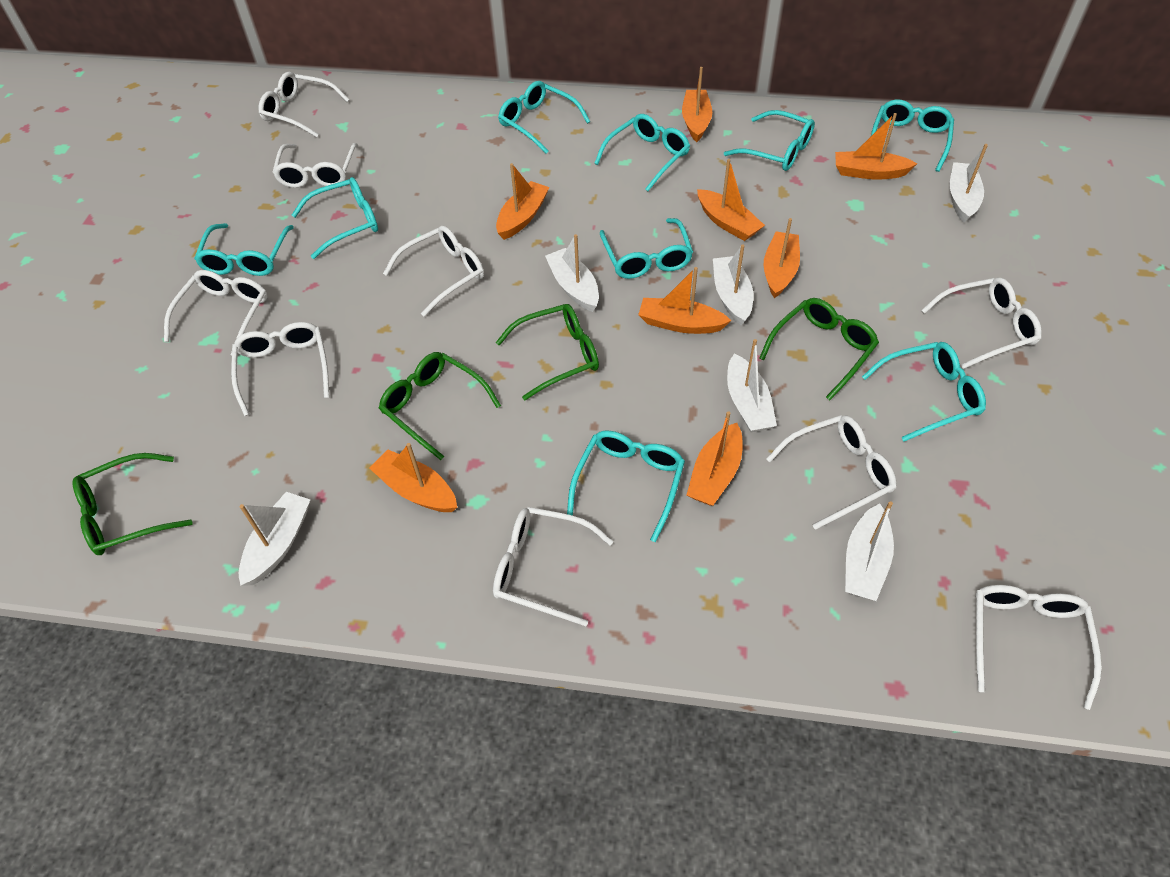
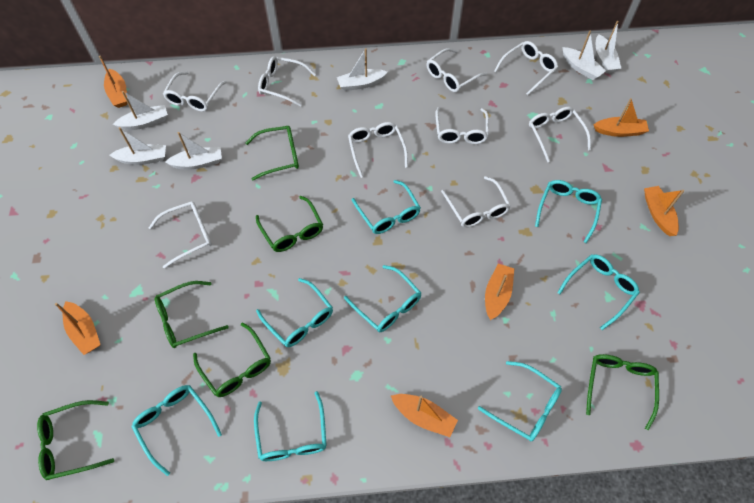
green glasses: [72,453,192,555] [379,352,501,460] [496,304,599,401] [759,298,879,401] = 4 -> [37,400,114,480] [155,281,229,348] [193,322,271,397] [246,126,299,180] [256,196,323,252] [586,354,659,430] = 6
orange boat: [369,443,457,512] [496,163,549,240] [638,267,731,334] [682,67,712,142] [687,411,743,506] [697,159,765,241] [764,218,800,298] [835,113,917,180] = 8 -> [55,301,100,355] [99,56,127,108] [391,394,458,437] [485,264,514,320] [594,98,649,137] [644,186,684,236] = 6
turquoise glasses: [194,223,294,276] [292,177,378,259] [498,81,590,154] [567,431,685,542] [594,114,690,191] [600,218,693,279] [724,110,815,171] [862,342,986,441] [871,99,954,172] = 9 -> [131,385,222,476] [254,391,327,461] [256,278,333,347] [344,265,421,332] [352,180,421,234] [478,361,562,441] [535,180,602,243] [557,254,640,330] = 8

